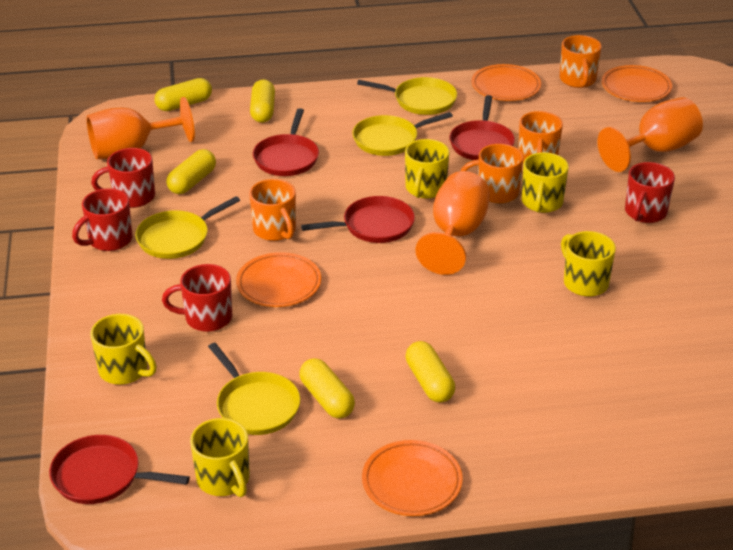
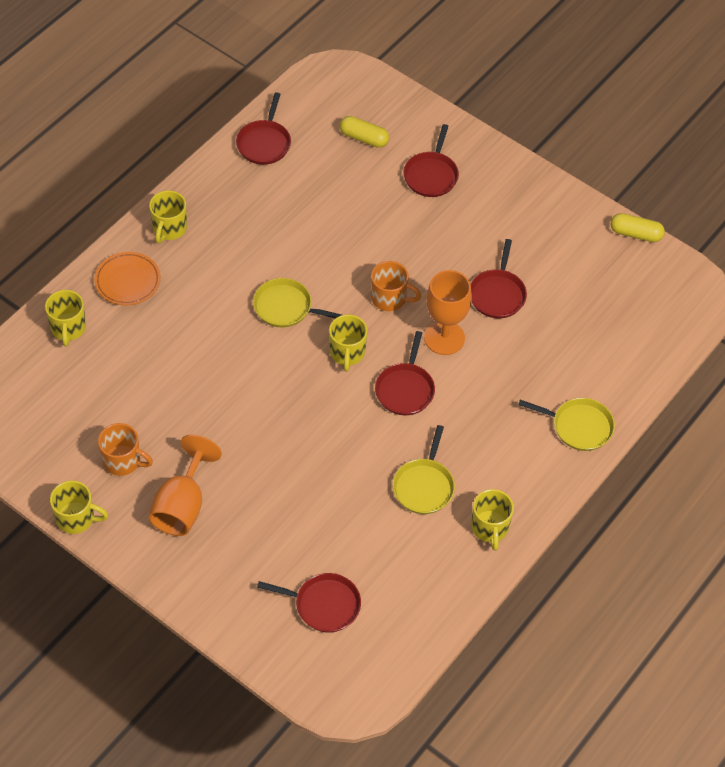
orange goblet: [87,97,195,159] [415,171,490,275] [597,97,703,172] = 3 -> [149,435,222,536] [424,270,472,355] = 2
orange mug: [249,179,296,241] [461,144,523,203] [518,111,563,163] [560,35,602,88] = 4 -> [98,423,153,476] [371,261,421,311] = 2
orange plate: [236,252,321,307] [362,440,463,516] [472,64,541,101] [602,65,672,102] = 4 -> [94,252,161,305] = 1
red mug: [72,188,133,251] [91,148,155,208] [162,264,232,332] [625,162,675,223] = 4 -> none = 0
red pan: [49,435,190,504] [253,108,319,176] [301,196,415,243] [449,95,515,160] = 4 -> [236,92,291,165] [257,573,361,632] [375,331,435,415] [403,124,459,197] [471,239,527,318] = 5
yellow capsule: [155,78,212,111] [166,149,216,194] [250,79,275,123] [299,358,355,418] [406,341,455,403] = 5 -> [340,116,389,148] [611,213,665,242] = 2
yellow pan: [135,196,240,259] [208,343,300,435] [352,112,453,156] [357,77,457,115] = 4 -> [253,278,342,327] [393,425,455,514] [518,398,615,451] = 3

